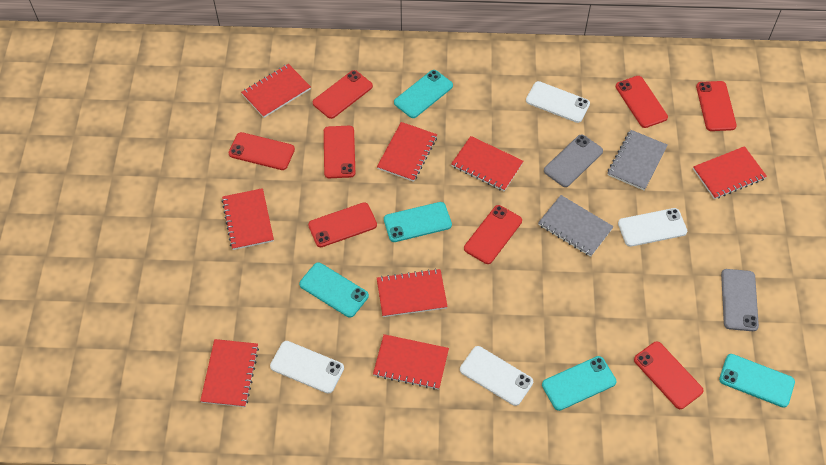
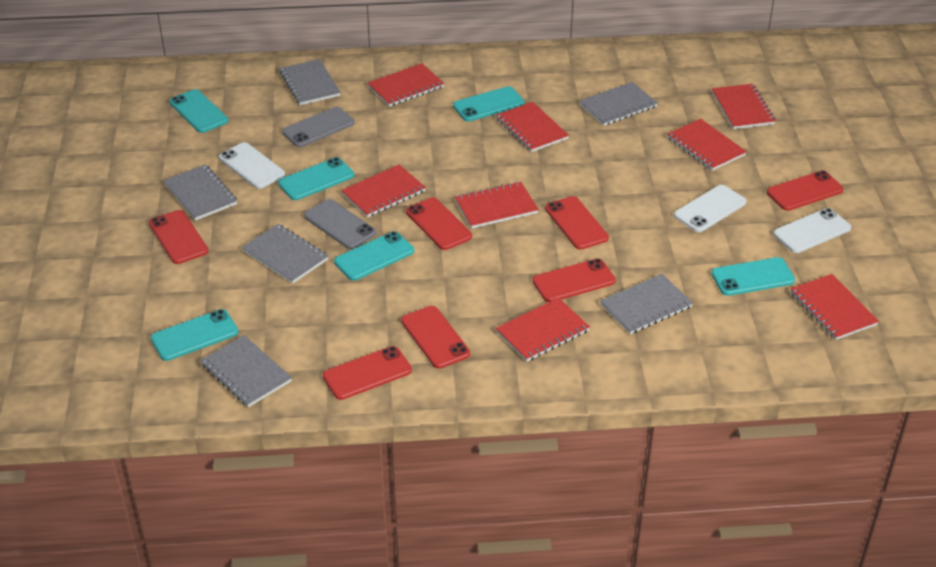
grey notebook: [538,195,614,257] [608,130,668,191] = 2 -> [163,164,237,221] [200,335,292,407] [242,224,328,284] [280,59,341,105] [579,82,658,126] [600,274,693,334] = 6
red phone: [229,132,295,170] [308,203,377,247] [313,70,373,119] [324,126,355,178] [464,205,522,264] [616,76,668,128] [634,341,704,409] [696,81,737,131] = 8 -> [149,210,208,264] [323,346,412,400] [401,306,470,369] [406,197,472,250] [532,258,616,302] [545,196,609,250] [767,170,844,211] = 7
turquoise phone: [299,262,369,318] [384,202,452,242] [394,70,453,118] [542,356,616,411] [719,354,795,408] = 5 -> [151,309,238,361] [169,89,228,133] [278,157,354,200] [334,231,414,281] [453,86,524,122] [711,257,795,296] = 6
white phone: [270,341,344,394] [460,346,533,406] [526,81,590,123] [618,208,687,247] = 4 -> [219,142,285,189] [674,185,747,232] [773,208,851,253] = 3

